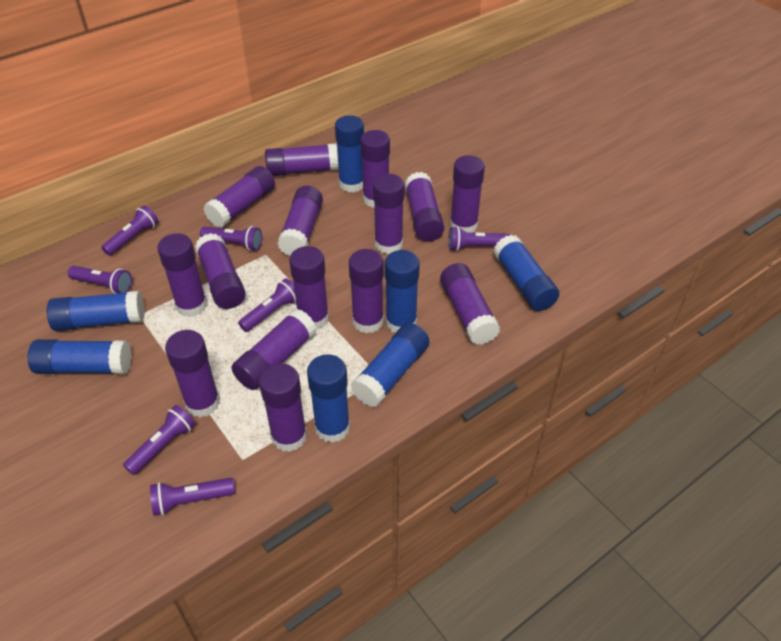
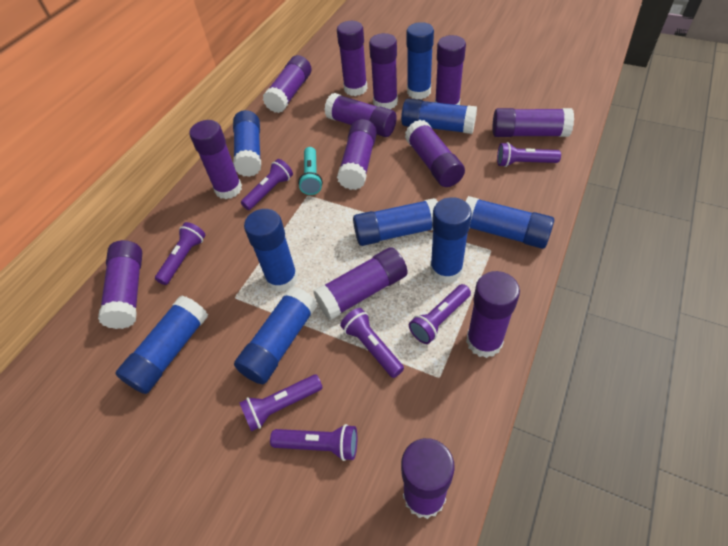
blue glue stick: [28,339,132,374] [47,291,145,331] [307,354,350,443] [335,115,364,192] [351,323,429,407] [385,250,420,333] [493,235,559,311] = 7 -> [116,296,208,394] [233,110,261,177] [234,286,317,384] [244,209,298,292] [353,198,438,246] [401,99,477,134] [406,22,434,99] [430,197,472,283] [465,196,555,249] = 9
purple glue stick: [157,233,207,317] [165,330,220,417] [195,233,246,309] [204,166,275,228] [232,309,317,390] [259,363,307,452] [265,143,339,176] [277,186,323,256] [289,246,329,329] [349,249,384,333] [360,130,390,208] [373,174,404,254] [405,172,444,241] [440,263,500,345] [450,155,485,233] = 15 -> [98,240,142,329] [189,120,242,199] [263,55,311,113] [313,247,408,320] [324,93,397,137] [337,21,367,96] [337,119,377,190] [369,33,398,110] [401,438,455,519] [405,120,465,187] [435,35,466,105] [466,271,520,358] [493,108,574,137] = 13
turquoise flashlight: none = 0 -> [298,147,323,195] = 1

